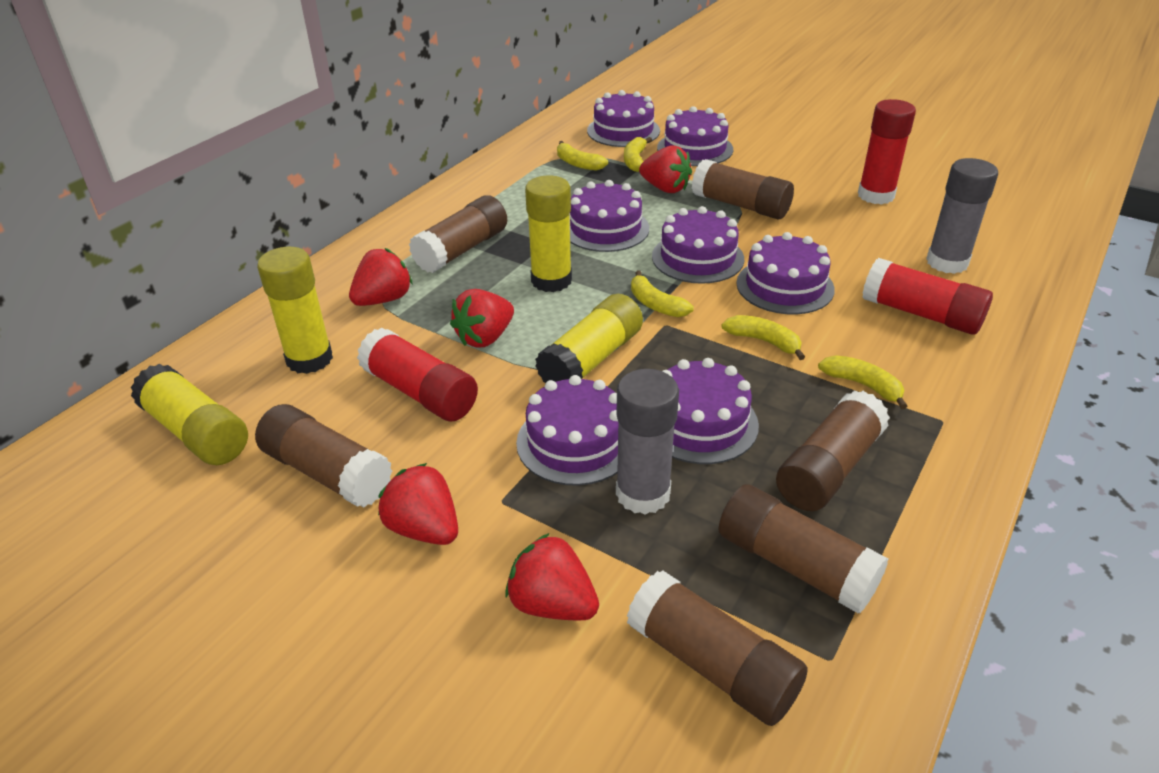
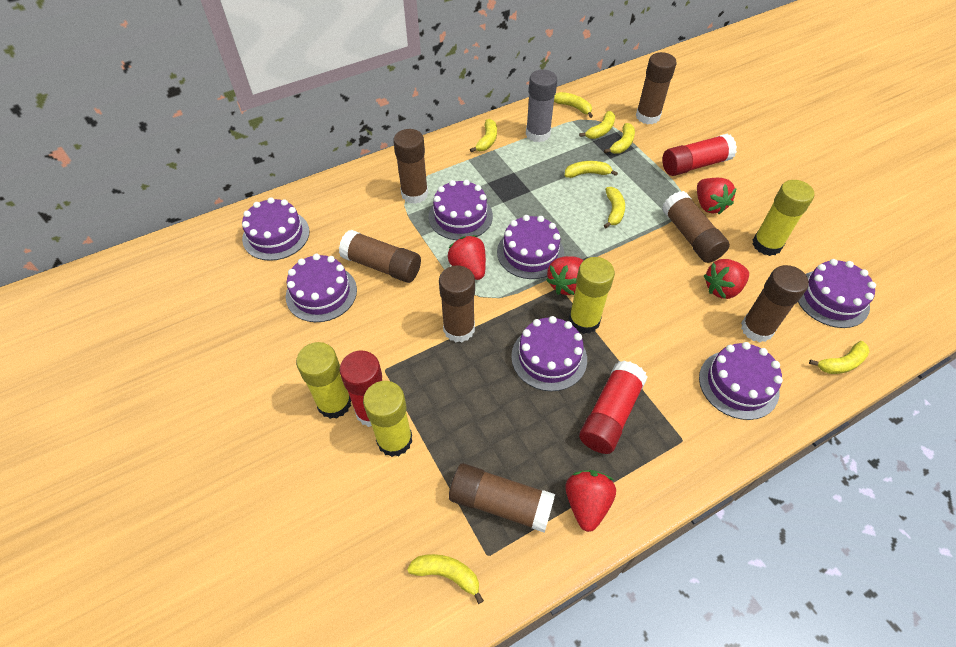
brown glue stick: [255,404,392,507] [409,195,507,273] [627,571,808,726] [692,159,794,219] [718,484,888,613] [776,390,890,511] = 6 -> [339,230,421,283] [393,129,428,204] [439,265,475,342] [449,463,555,533] [636,52,677,124] [662,191,730,263] [741,265,809,342] = 7
grey glue stick: [616,369,679,515] [926,158,998,274] = 2 -> [526,69,557,142] = 1
yellow banana: [557,141,608,171] [624,137,652,172] [631,270,694,317] [721,315,805,360] [818,355,908,409] = 5 -> [407,554,484,604] [470,119,497,152] [554,92,593,118] [565,161,618,178] [579,111,615,139] [604,123,635,154] [604,187,625,228] [809,341,870,374] = 8

